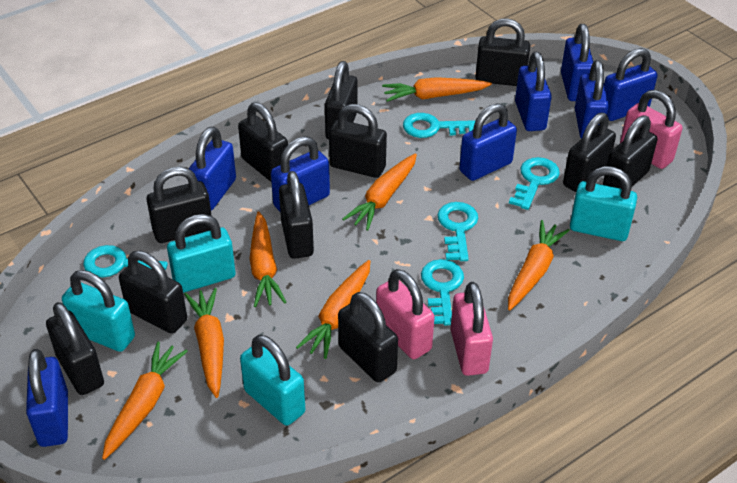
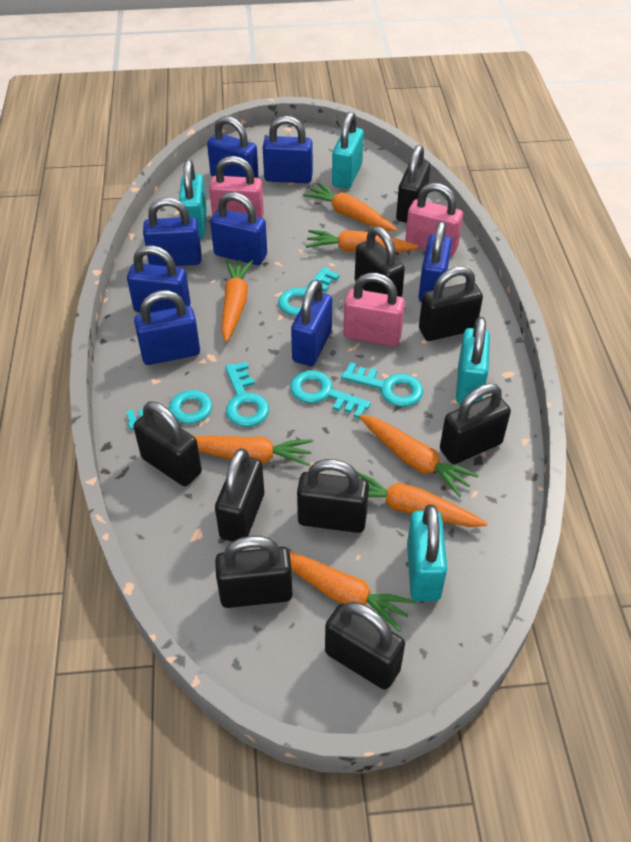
black padlock: [46,302,104,395] [119,251,187,334] [146,167,212,243] [238,102,288,182] [279,171,314,259] [325,61,358,139] [329,104,387,178] [338,292,398,383] [475,18,530,86] [563,113,616,192] [603,115,658,189] = 11 -> [134,402,202,486] [215,448,264,542] [215,536,292,608] [297,459,369,533] [325,602,405,690] [355,226,405,297] [396,145,431,223] [419,266,483,341] [440,383,511,464] = 9

